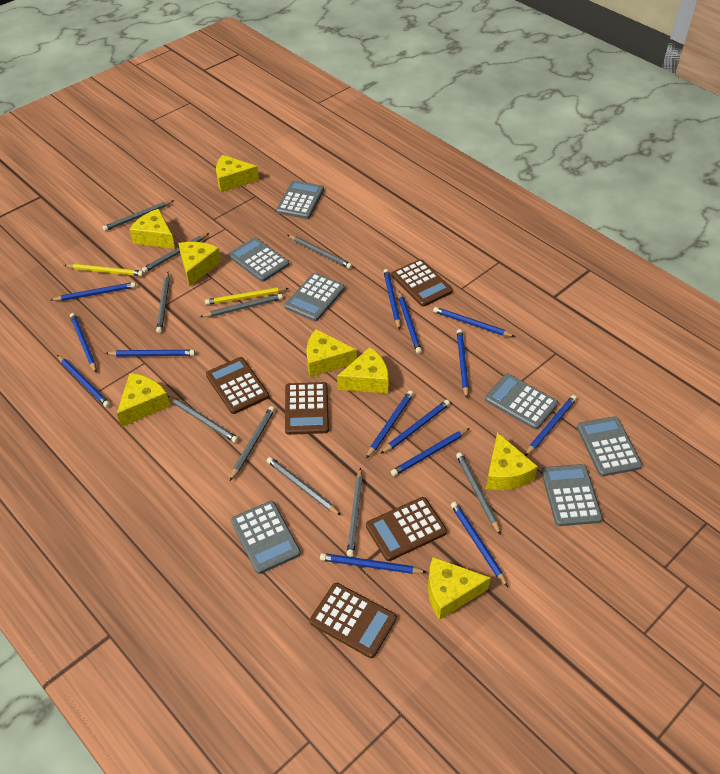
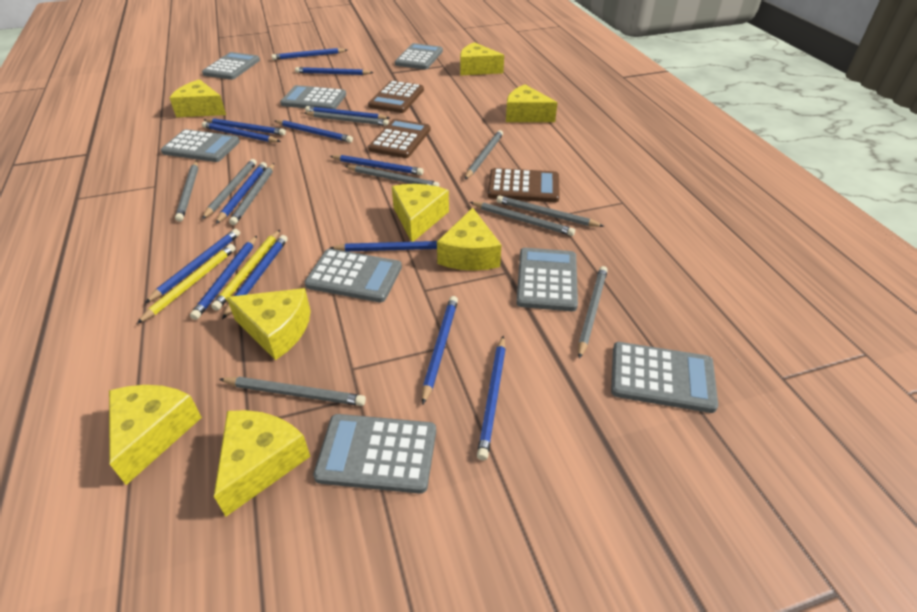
brown calculator: [206,357,269,414] [285,382,329,435] [310,583,397,658] [366,497,447,561] [392,259,452,307] = 5 -> [368,81,424,113] [368,119,431,158] [488,168,560,202] = 3
grey calculator: [228,237,289,282] [231,501,301,574] [276,180,324,219] [285,273,345,321] [485,374,558,430] [541,464,603,526] [577,416,642,476] = 7 -> [161,129,240,162] [202,52,260,80] [280,85,346,109] [305,249,402,302] [313,414,436,494] [395,43,443,69] [516,248,578,311] [611,342,718,413] = 8

